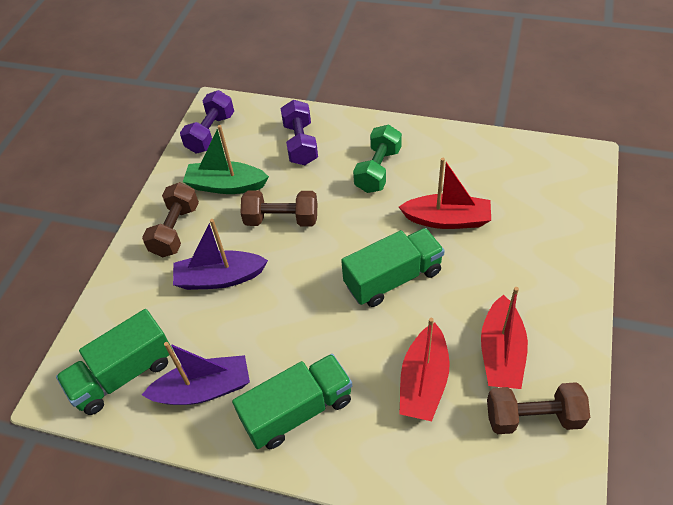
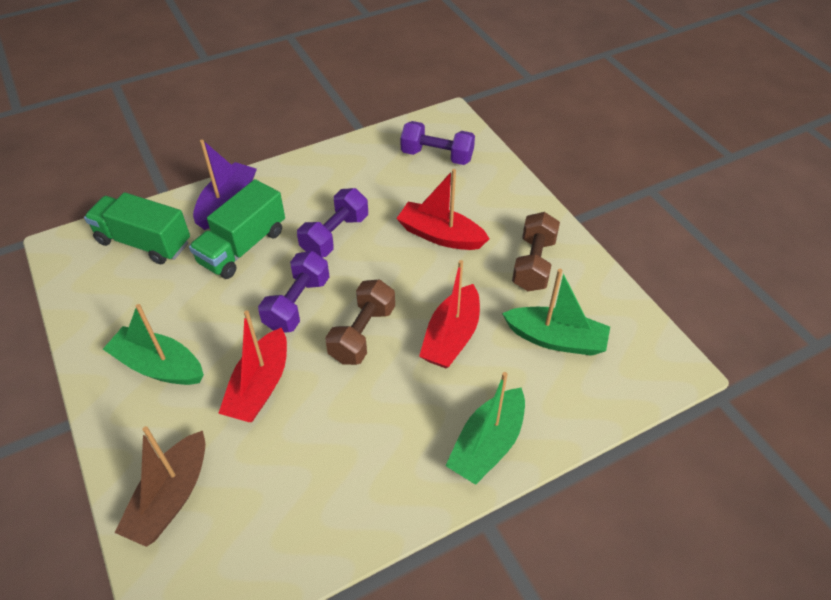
brown boat: none = 0 -> [114,426,205,547] = 1
brown dumbbell: [142,182,199,257] [241,190,317,227] [487,382,590,434] = 3 -> [325,280,395,365] [512,212,560,291] = 2
green boat: [183,125,269,194] = 1 -> [103,304,204,385] [445,372,525,485] [502,269,610,356] = 3
green dumbbell: [353,124,402,193] = 1 -> none = 0
green truck: [56,309,173,415] [232,354,352,449] [341,228,445,307] = 3 -> [84,192,190,264] [189,179,285,279] = 2
purple boat: [142,342,250,405] [173,219,268,290] = 2 -> [193,140,257,230] = 1
purple dumbbell: [180,90,234,154] [281,100,318,165] = 2 -> [258,251,330,332] [297,188,368,257] [400,121,475,165] = 3

